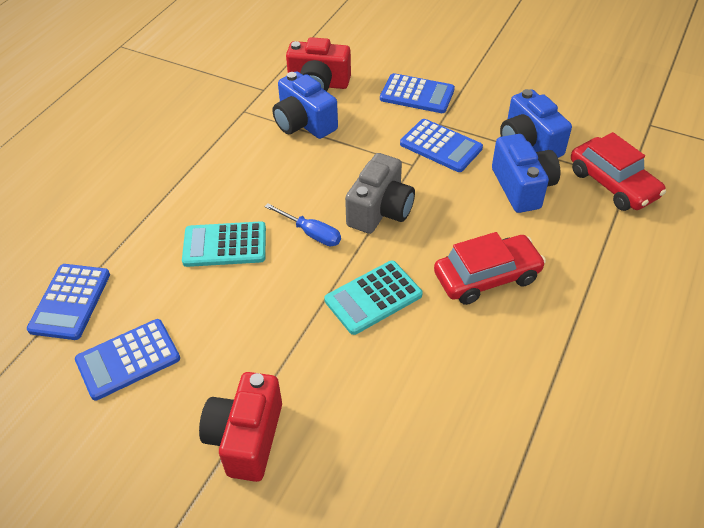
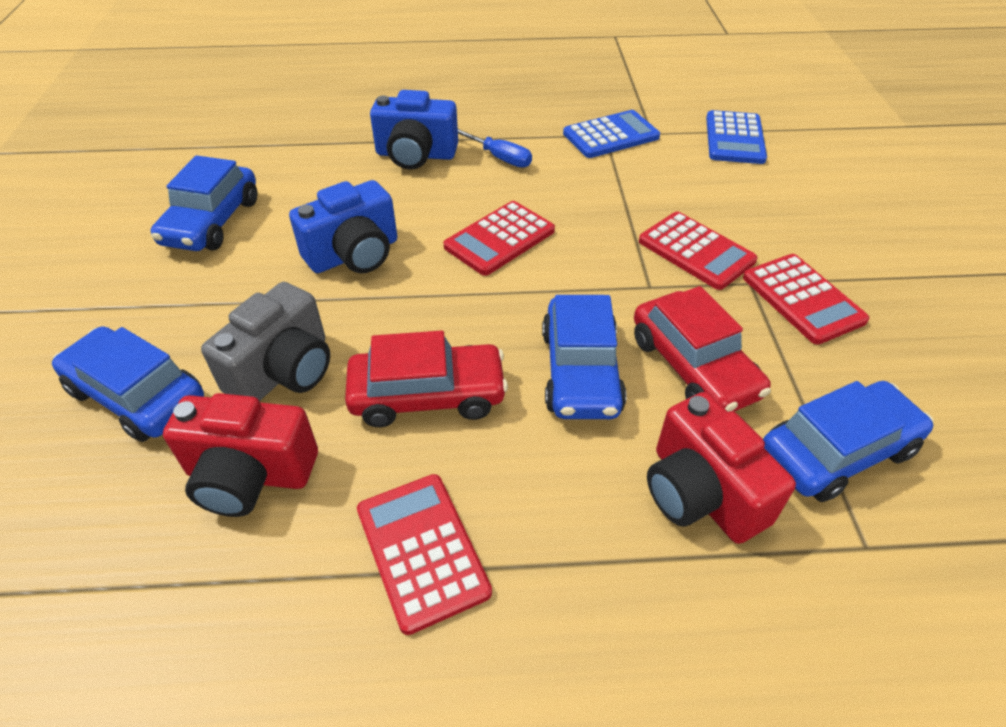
blue calculator: [27,264,110,340] [75,319,180,401] [380,73,455,113] [400,119,483,172] = 4 -> [563,110,660,158] [706,110,767,164] = 2
blue camera: [272,71,338,139] [492,134,560,213] [500,89,572,158] = 3 -> [289,180,397,273] [370,90,458,169] = 2
blue car: none = 0 -> [52,326,204,442] [151,155,257,251] [542,295,627,419] [763,381,933,502] = 4
red calculator: none = 0 -> [357,474,492,635] [443,201,555,276] [639,212,758,290] [743,254,869,345] = 4
turquoise calculator: [182,221,266,267] [324,261,423,335] = 2 -> none = 0

